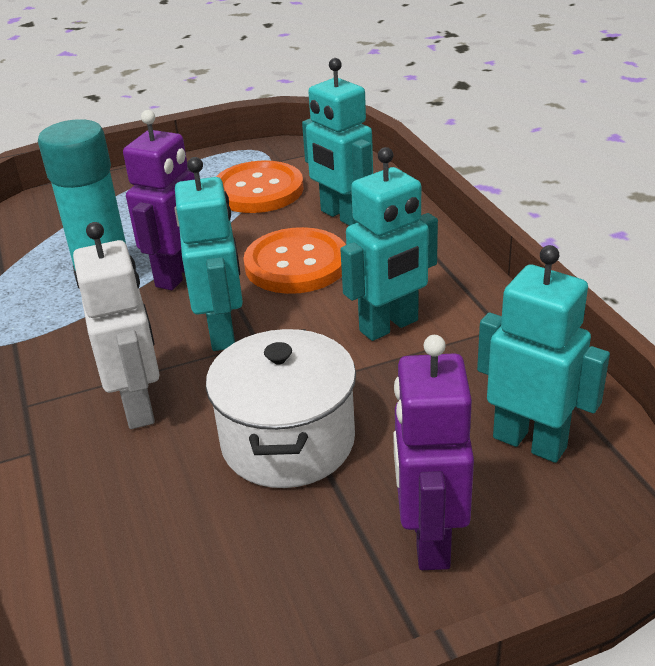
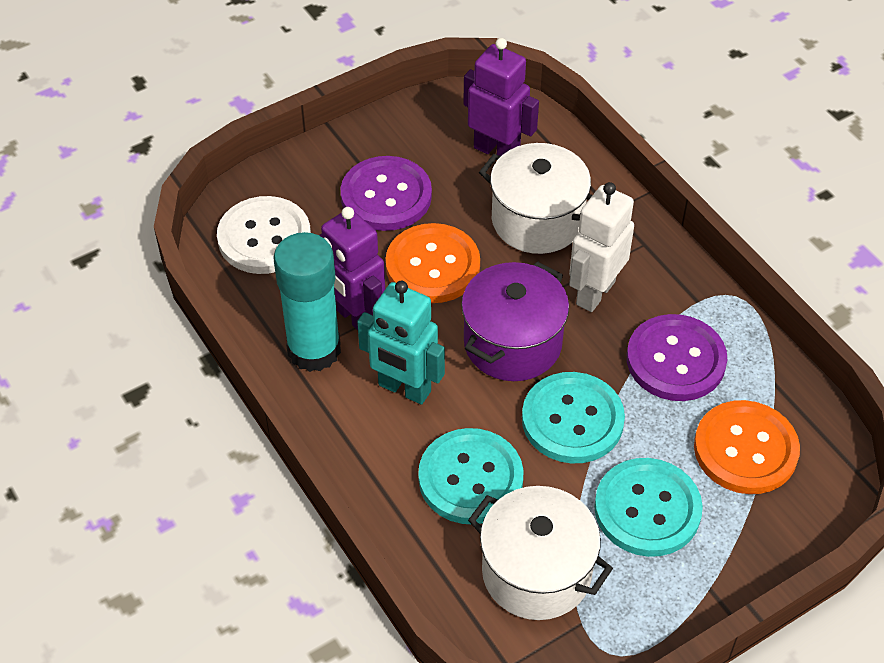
purple button: none = 0 -> [341,156,432,231] [627,314,727,401] = 2
purple pot: none = 0 -> [461,261,569,381] = 1
turquoise button: none = 0 -> [418,428,524,524] [522,372,625,463] [594,458,703,557] = 3
turquoise robot: [175,157,243,351] [302,58,373,226] [340,147,438,341] [477,245,610,463] = 4 -> [357,281,445,405] = 1
white button: none = 0 -> [217,196,311,274] = 1
white pot: [206,329,356,488] = 1 -> [468,486,613,620] [479,143,592,254] = 2

